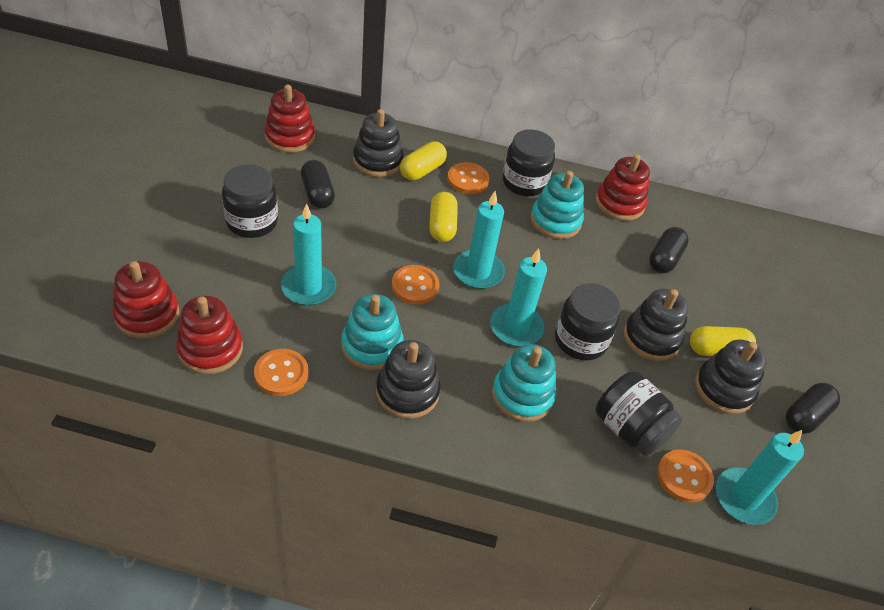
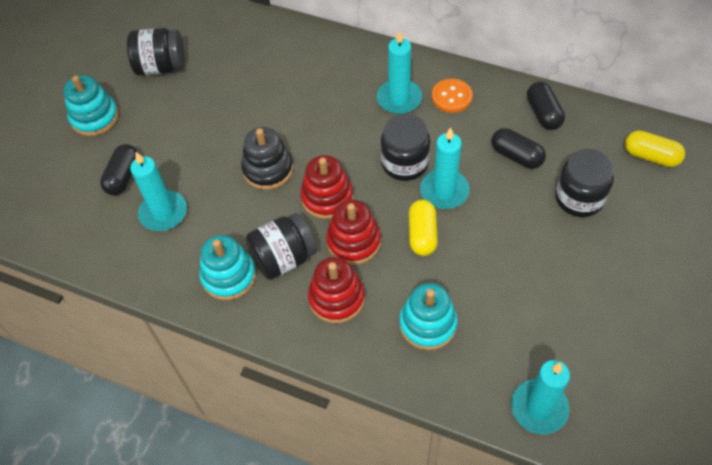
black stacking toy: [353,109,404,177] [376,340,441,419] [624,289,689,361] [695,340,767,414] = 4 -> [241,127,293,190] = 1
orange button: [254,349,309,396] [392,265,440,305] [447,162,489,194] [657,449,714,502] = 4 -> [432,78,473,113] = 1
red stacking toy: [112,261,179,339] [176,296,243,374] [264,85,315,153] [595,154,650,221] = 4 -> [300,155,353,219] [308,257,365,324] [326,200,381,265] = 3
yellow capsule: [400,141,447,180] [429,192,458,242] [690,326,756,356] = 3 -> [409,200,438,256] [625,130,685,167] = 2

